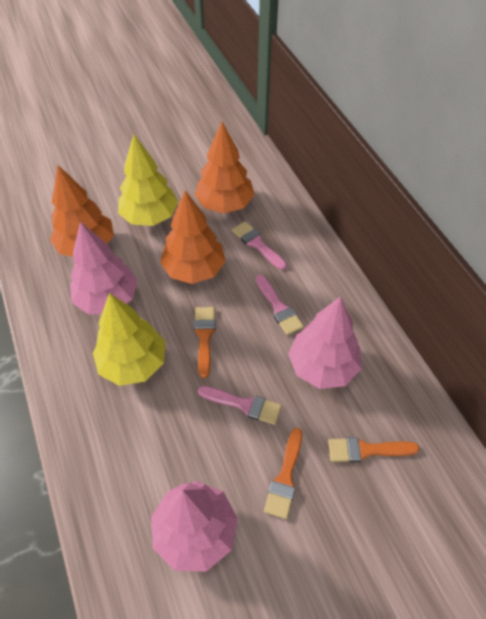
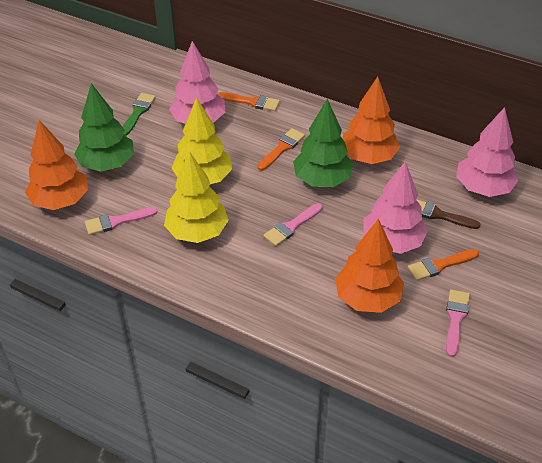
brown brush: none = 0 -> [416,199,480,229] = 1
green brush: none = 0 -> [123,93,156,136] = 1
green tree: none = 0 -> [74,83,134,172] [293,99,354,187] = 2

